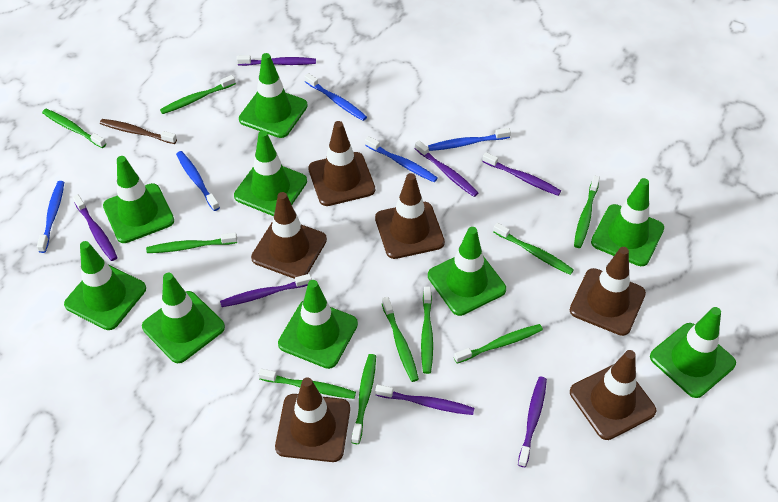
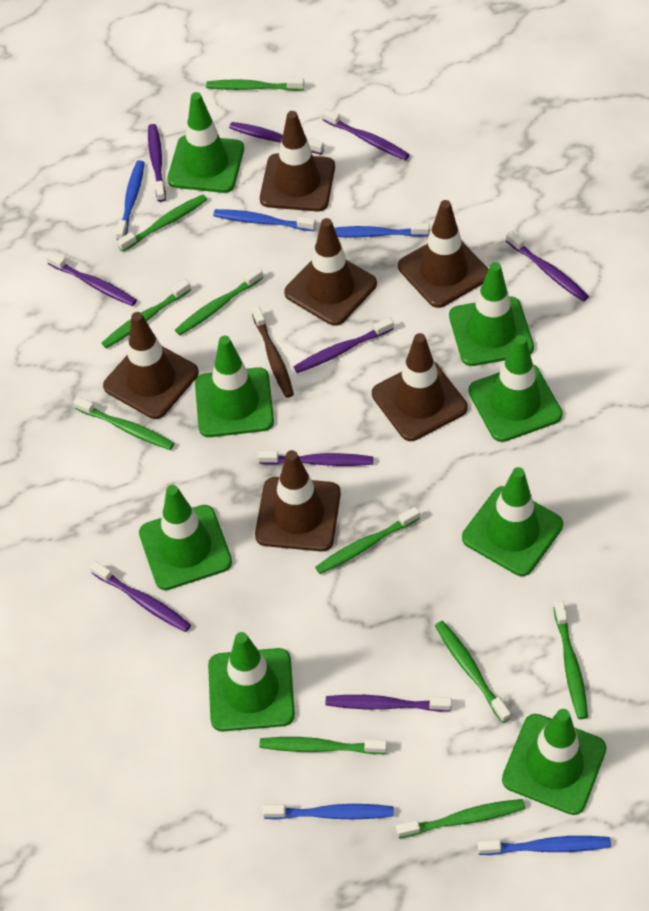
green traffic cone: [64,241,146,330] [103,156,174,243] [142,273,225,363] [234,130,307,216] [239,53,308,138] [278,280,358,369] [428,227,506,316] [591,178,664,266] [650,307,736,398] = 9 -> [139,485,232,590] [167,92,244,193] [195,336,274,437] [208,632,295,732] [449,262,534,366] [462,467,563,576] [468,335,563,442] [502,709,607,815] = 8
purple toothbrush: [73,194,118,261] [220,274,312,307] [237,55,316,66] [375,385,474,415] [415,140,478,197] [482,152,561,196] [518,377,547,467] = 7 -> [46,252,137,306] [90,561,191,632] [148,124,166,202] [229,122,324,154] [258,450,373,466] [293,317,394,373] [322,109,410,160] [326,695,452,712] [506,231,589,302] = 9

